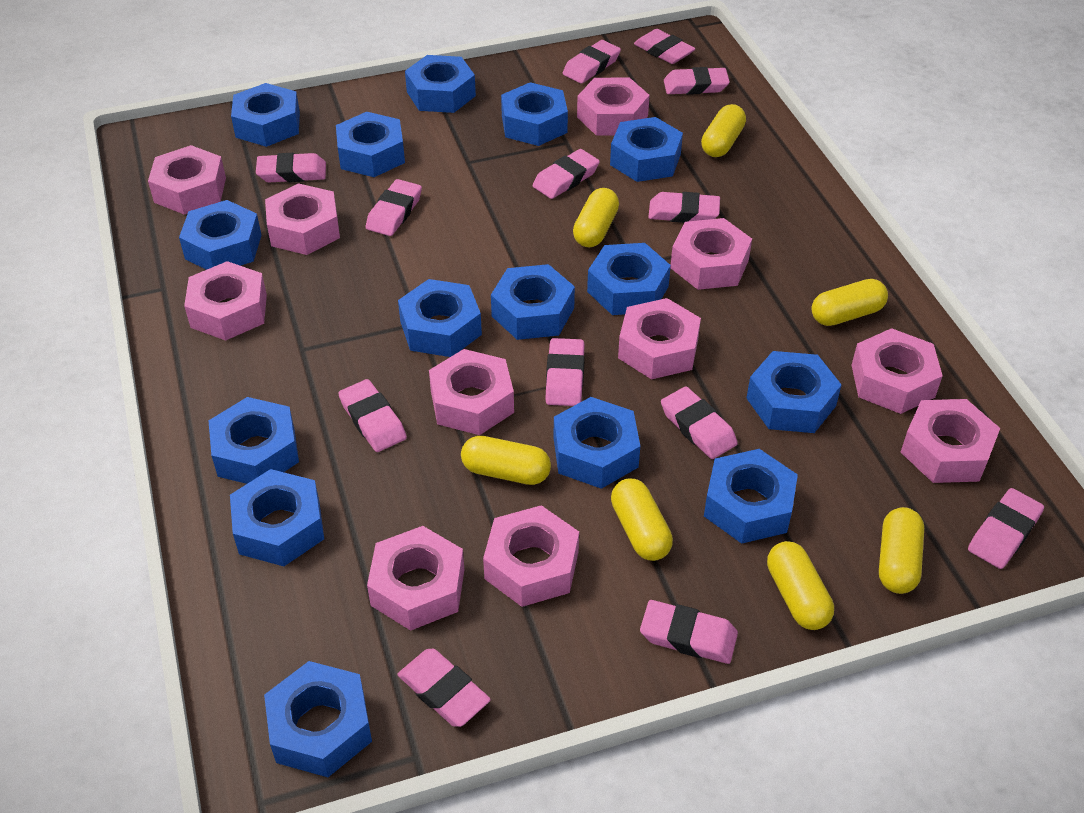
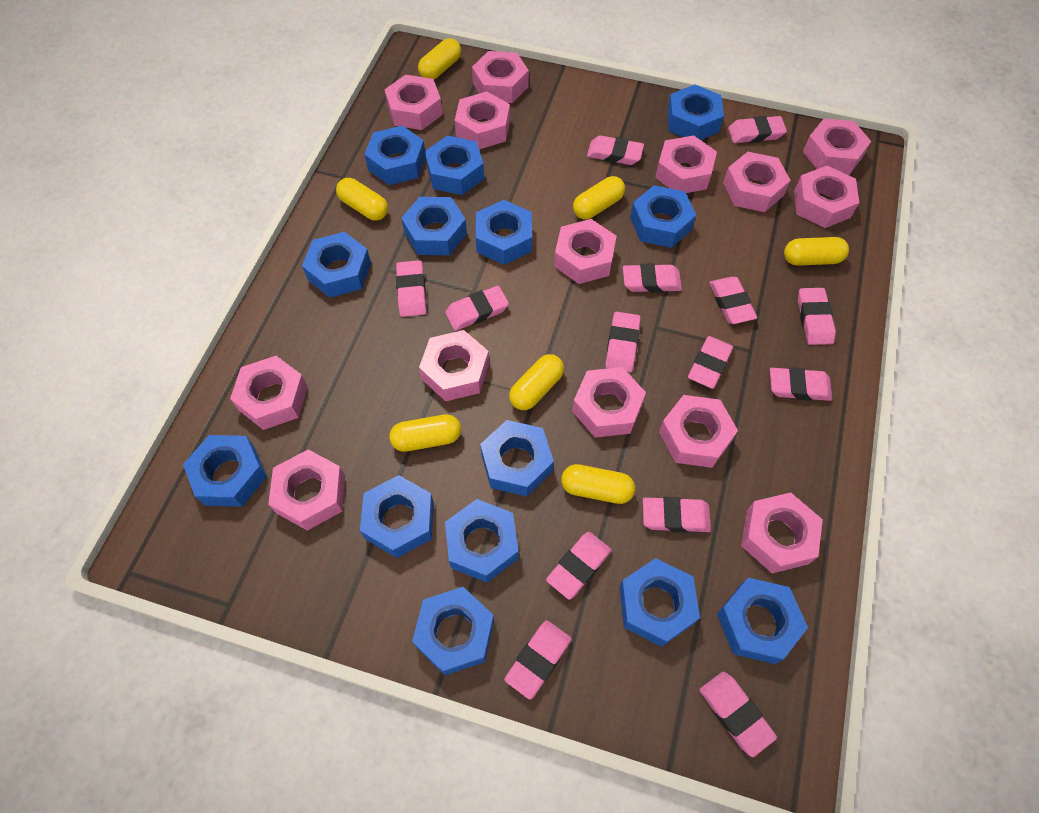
blue nut: [179,200,262,270] [208,397,299,484] [230,469,324,566] [231,83,300,147] [264,661,372,777] [336,112,405,177] [398,279,482,357] [405,55,476,113] [491,264,575,340] [501,82,568,146] [554,397,640,489] [587,243,671,315] [610,117,683,182] [704,449,798,544] [746,351,842,433] = 15 -> [183,435,267,507] [302,232,371,298] [360,475,434,558] [364,126,425,185] [401,197,467,255] [412,587,494,675] [425,136,484,195] [445,499,519,583] [476,200,532,265] [480,420,554,497] [619,558,700,647] [630,185,696,248] [667,85,724,140] [717,578,808,664] = 14
pink eraser: [256,153,326,182] [338,379,407,452] [366,179,422,236] [397,649,491,727] [533,149,600,199] [545,338,585,406] [563,40,621,84] [634,29,695,64] [640,600,738,664] [648,192,720,223] [661,386,738,459] [664,67,730,95] [968,488,1044,569] = 13 -> [396,260,426,317] [445,286,509,331] [504,620,572,700] [546,532,612,600] [587,135,644,165] [605,312,641,372] [623,264,682,293] [643,497,711,533] [688,336,733,389] [700,672,777,757] [709,277,757,324] [728,116,787,143] [770,367,832,401] [798,288,836,345] = 14
pink nut: [148,145,226,214] [184,261,267,341] [265,183,340,255] [367,526,464,631] [429,349,514,435] [483,505,579,607] [577,77,650,136] [618,298,701,379] [670,218,752,290] [852,328,943,414] [901,399,1000,483] = 11 -> [230,356,308,430] [268,450,345,531] [384,75,443,130] [419,330,489,401] [455,91,510,149] [472,51,529,103] [554,219,617,284] [572,367,646,438] [655,135,717,193] [659,395,738,468] [723,152,791,212] [741,492,823,574] [794,166,859,228] [803,118,871,175] = 14

